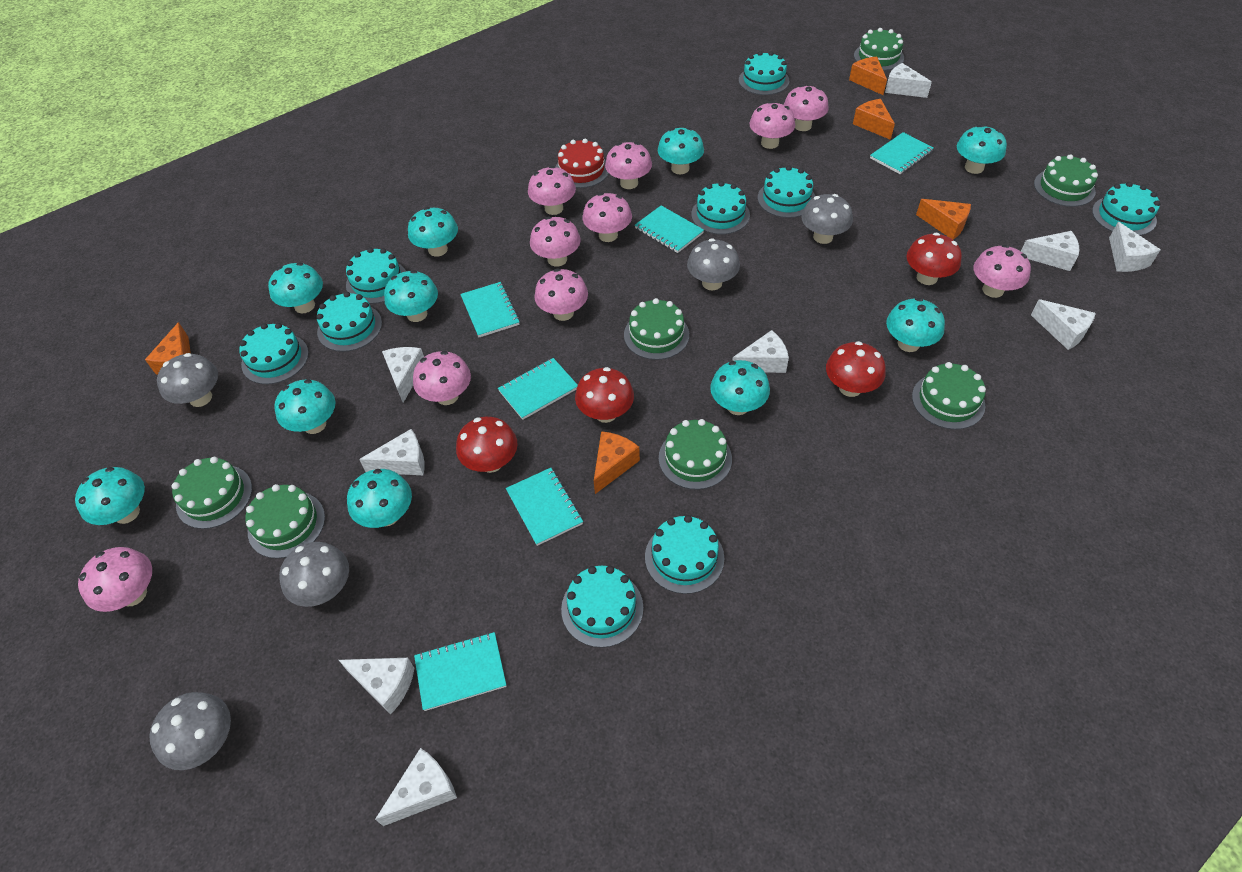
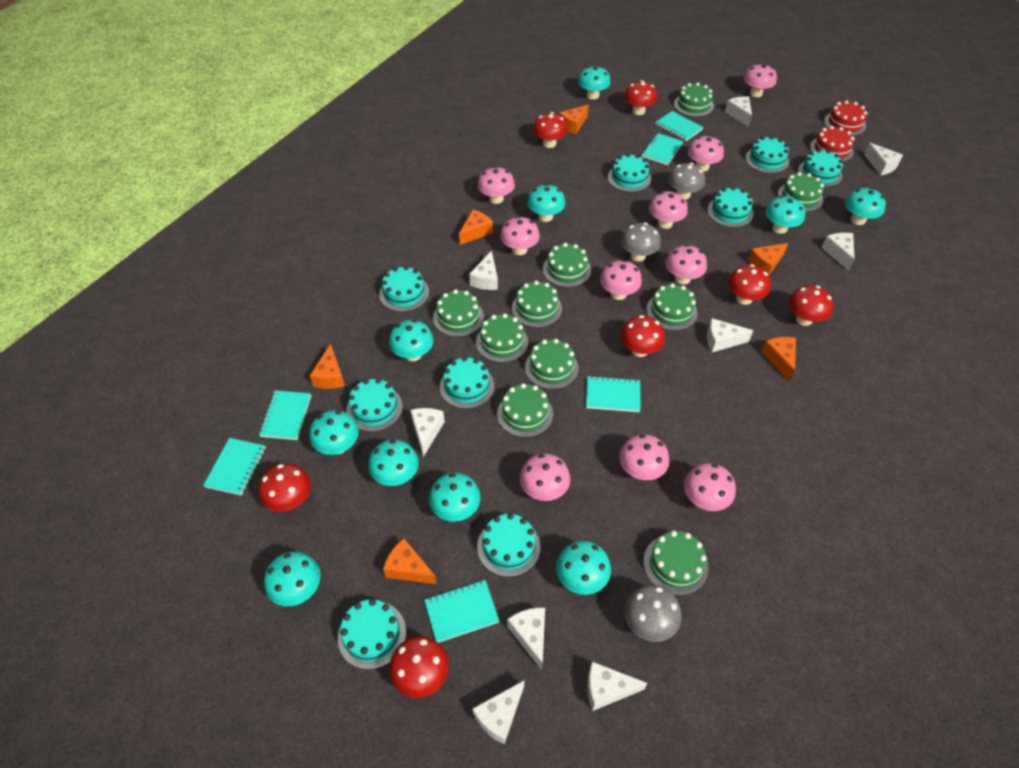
green cake: [172,457,252,529] [245,484,325,558] [624,298,689,360] [659,419,732,490] [854,28,904,71] [912,362,986,429] [1034,154,1098,207] = 7 -> [433,289,484,337] [476,313,528,363] [497,383,553,437] [512,281,562,328] [525,339,578,389] [543,243,591,287] [644,531,708,596] [647,283,698,331] [674,82,714,117] [778,172,824,212] = 10
grey mushroom: [149,692,231,770] [157,353,218,407] [279,542,349,607] [687,238,740,290] [801,194,853,244] = 5 -> [621,222,661,261] [624,585,681,642] [668,163,705,200] = 3
orange cheese: [145,322,191,375] [594,431,640,494] [849,57,887,95] [853,99,895,140] [916,199,971,239] = 5 -> [310,344,345,389] [383,538,437,584] [459,210,493,245] [559,105,589,134] [748,243,788,275] [762,337,796,382] = 6
red cake: [555,139,609,188] = 1 -> [810,126,855,162] [824,100,867,136] = 2
red mushroom: [456,417,518,473] [575,367,634,423] [826,341,886,397] [906,233,962,285] = 4 -> [259,463,311,512] [389,636,449,698] [533,112,568,148] [621,315,665,357] [624,80,658,115] [728,264,771,305] [789,285,833,326] = 7

